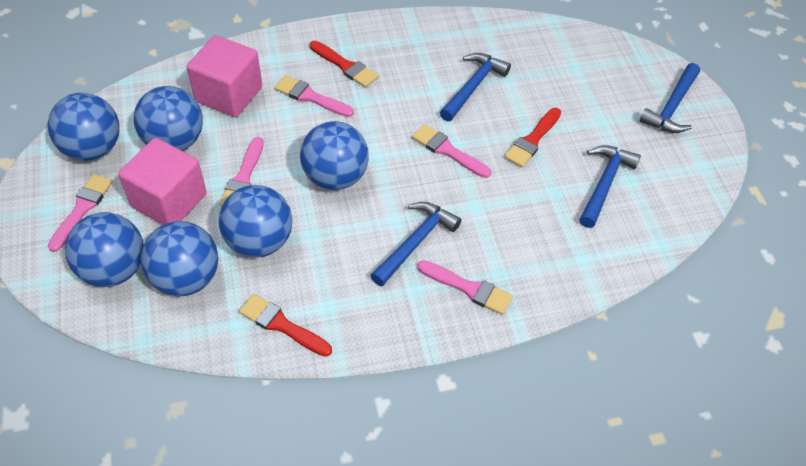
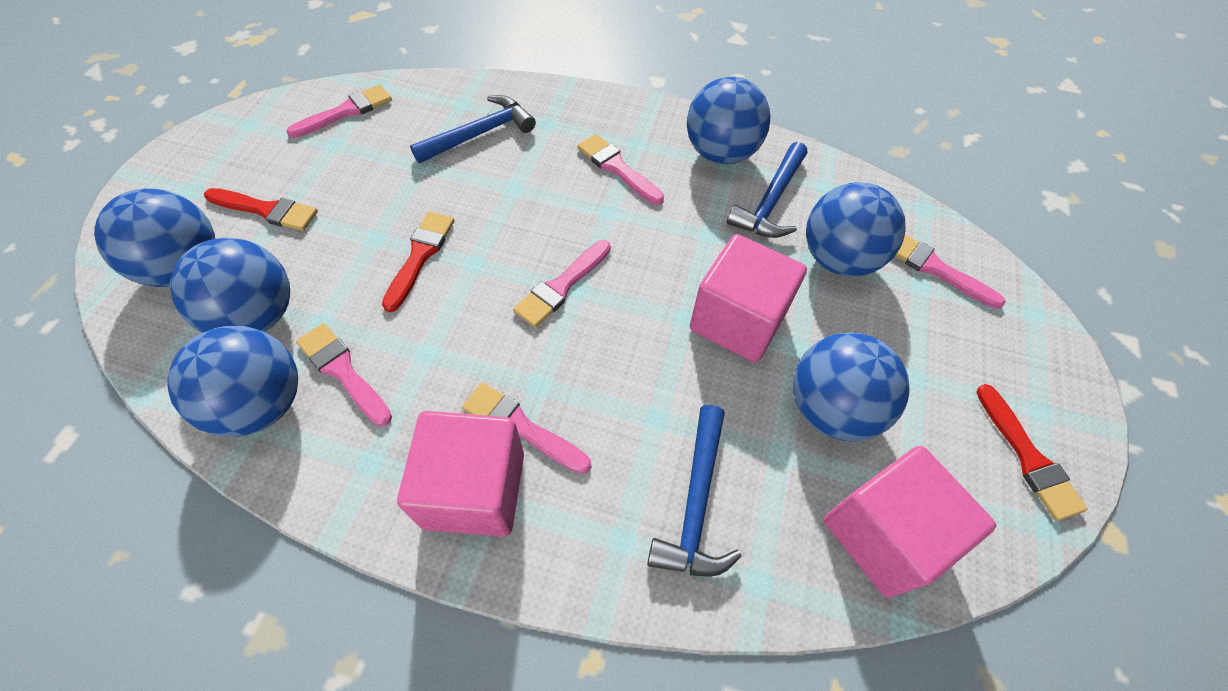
blue hammer: [370,202,461,287] [440,53,511,121] [579,145,641,228] [640,63,700,133] = 4 -> [410,95,536,163] [647,405,742,577] [727,142,807,238] = 3
pink brush: [48,174,113,252] [220,137,264,207] [274,75,354,117] [412,124,491,178] [417,260,513,315] = 5 -> [286,84,392,138] [296,323,392,426] [462,382,591,474] [513,240,611,328] [577,134,664,205] [895,235,1006,309] = 6
pink cube: [118,138,207,225] [187,35,262,117] = 2 -> [397,411,524,537] [690,234,807,363] [824,446,996,598] = 3

